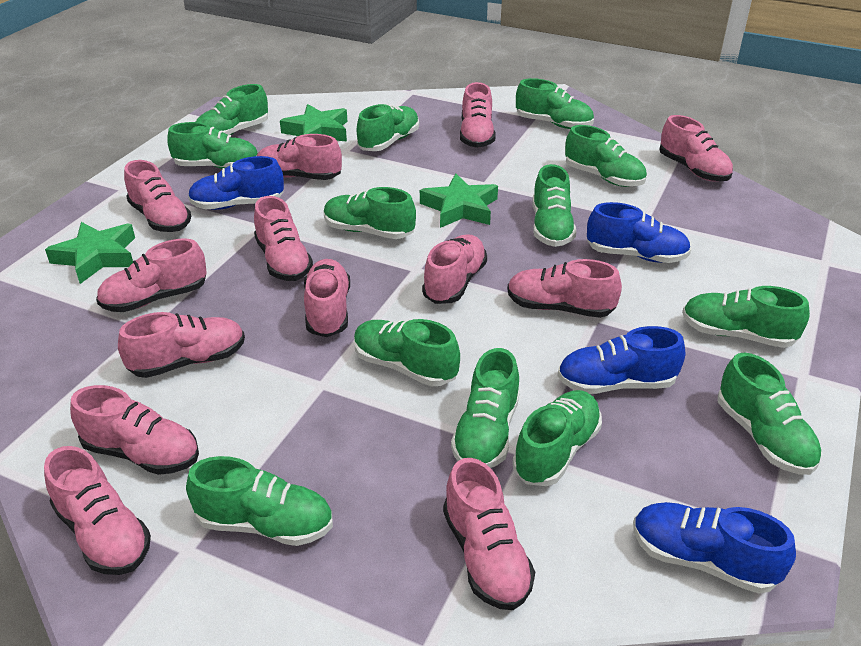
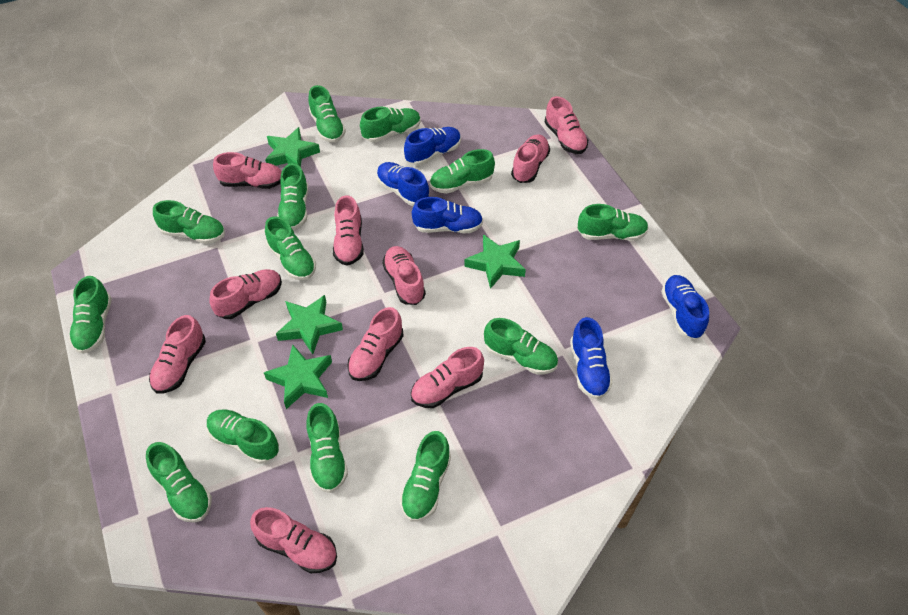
blue shoe: [188,156,284,210] [557,326,685,394] [587,202,691,263] [633,502,796,594] = 4 -> [376,162,429,206] [404,127,461,165] [412,197,483,233] [570,317,613,399] [661,275,709,339] = 5
green star: [45,222,135,284] [280,104,348,141] [420,174,498,228] = 3 -> [264,344,332,409] [265,127,320,167] [276,295,343,354] [465,234,526,289] = 4
pink shoe: [44,446,151,575] [70,385,199,475] [96,238,207,312] [118,312,245,378] [124,160,191,232] [254,196,313,281] [257,134,342,180] [304,259,350,337] [422,234,487,304] [443,458,535,610] [460,82,496,148] [507,259,622,318] [659,115,733,181] = 13 -> [149,315,206,394] [209,269,282,319] [213,152,282,189] [250,507,337,573] [333,195,364,266] [347,307,404,381] [382,246,426,305] [411,347,484,408] [511,134,550,183] [544,96,588,154] = 10

